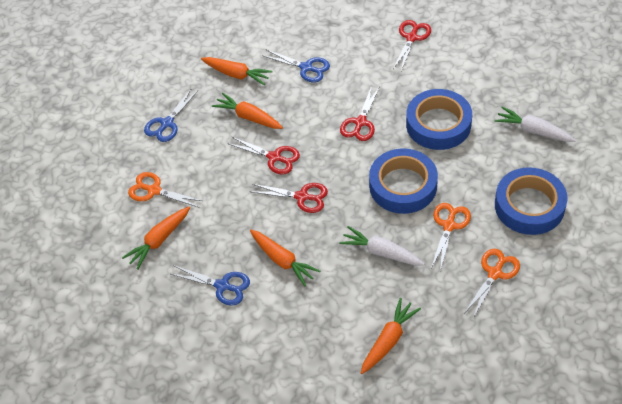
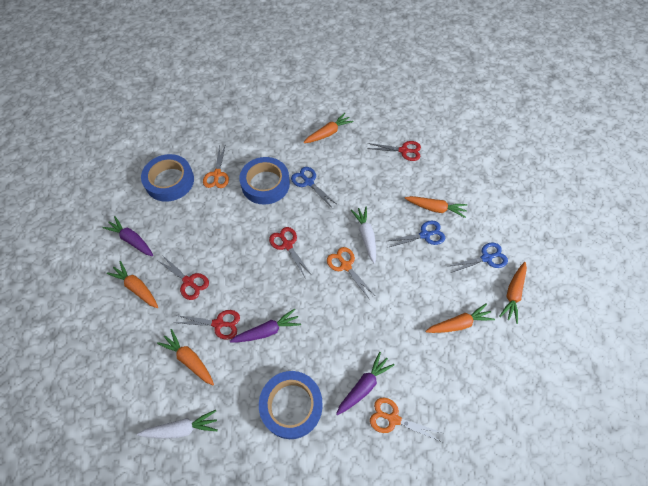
orange carrot: [122,207,190,270] [201,57,272,86] [212,93,283,129] [250,230,320,286] [361,298,421,374] = 5 -> [107,261,158,308] [157,329,214,385] [303,113,354,143] [405,196,467,218] [425,303,495,333] [499,262,527,324] = 6
purple carrot: none = 0 -> [102,216,153,256] [230,308,301,342] [336,352,395,415] = 3

